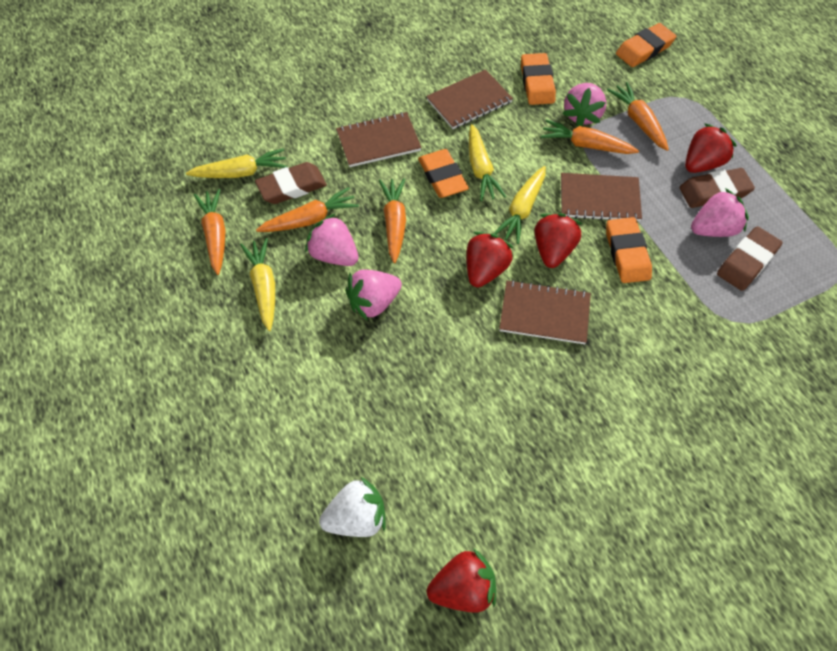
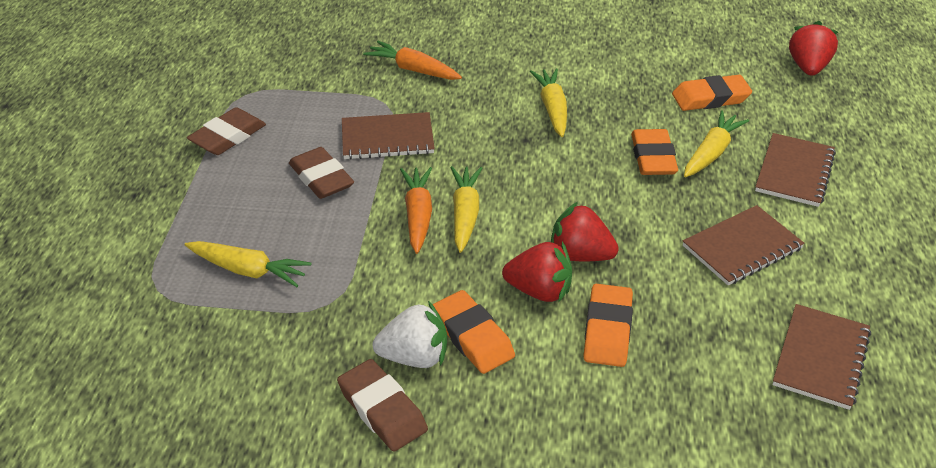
orange carrot: [194,189,226,275] [256,187,359,232] [379,178,406,263] [540,119,639,154] [607,82,669,151] = 5 -> [363,41,462,80] [400,167,432,254] = 2
pink strawberry: [305,214,359,266] [345,269,402,321] [562,83,607,127] [691,188,749,237] = 4 -> none = 0
red strawberry: [427,548,496,613] [466,232,514,287] [535,213,582,268] [685,123,737,173] = 4 -> [502,242,572,302] [551,202,619,261] [789,21,838,76] = 3

